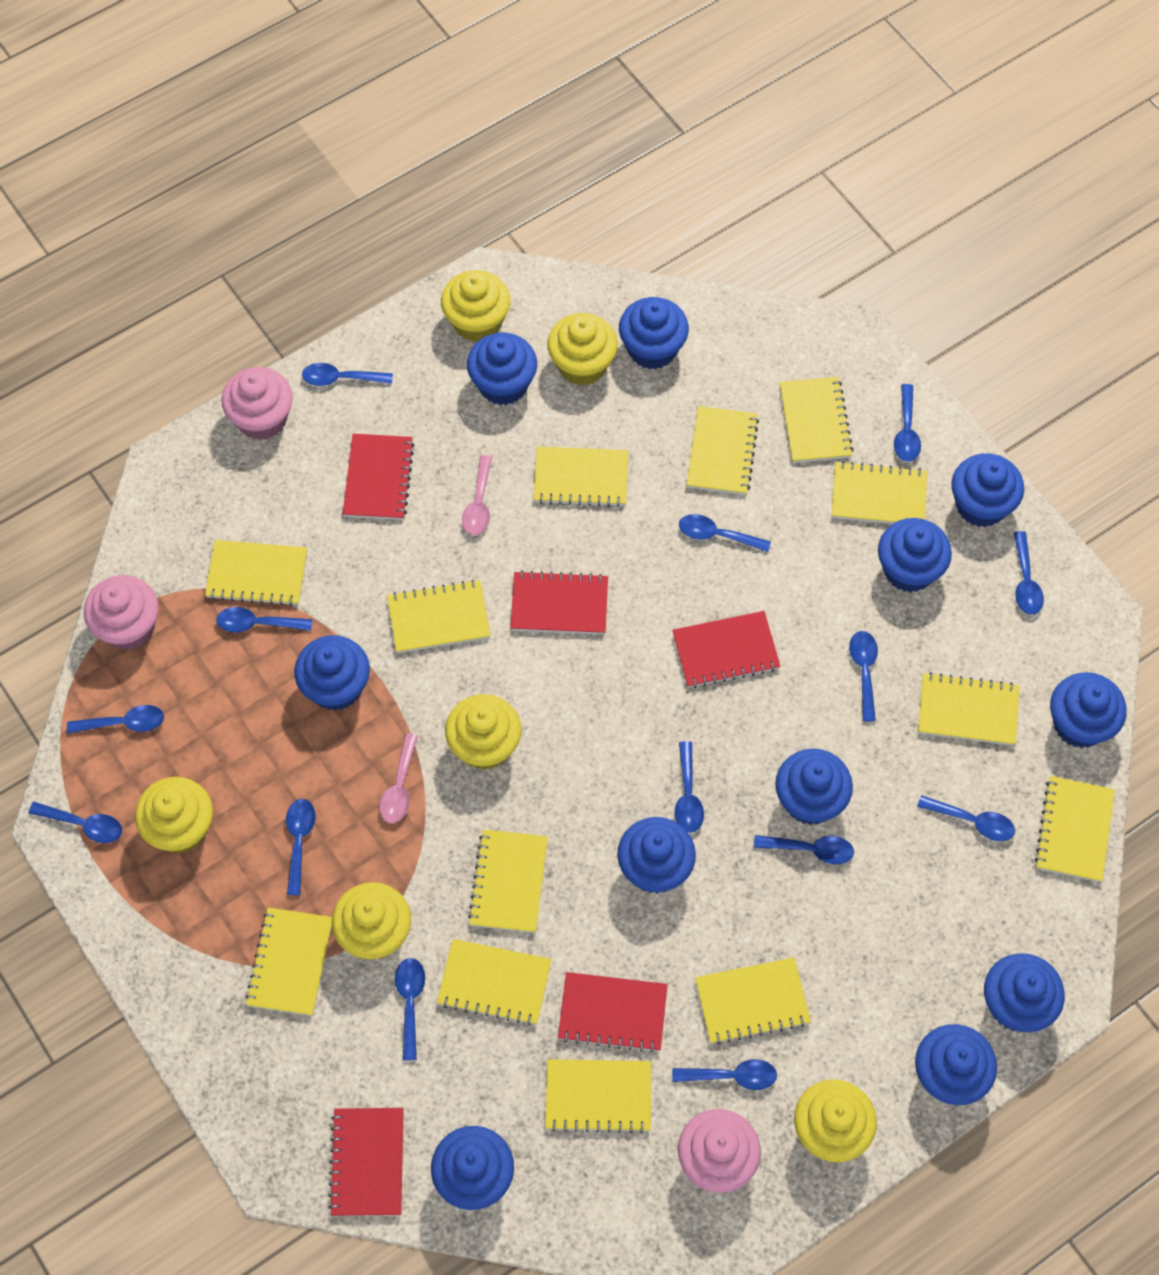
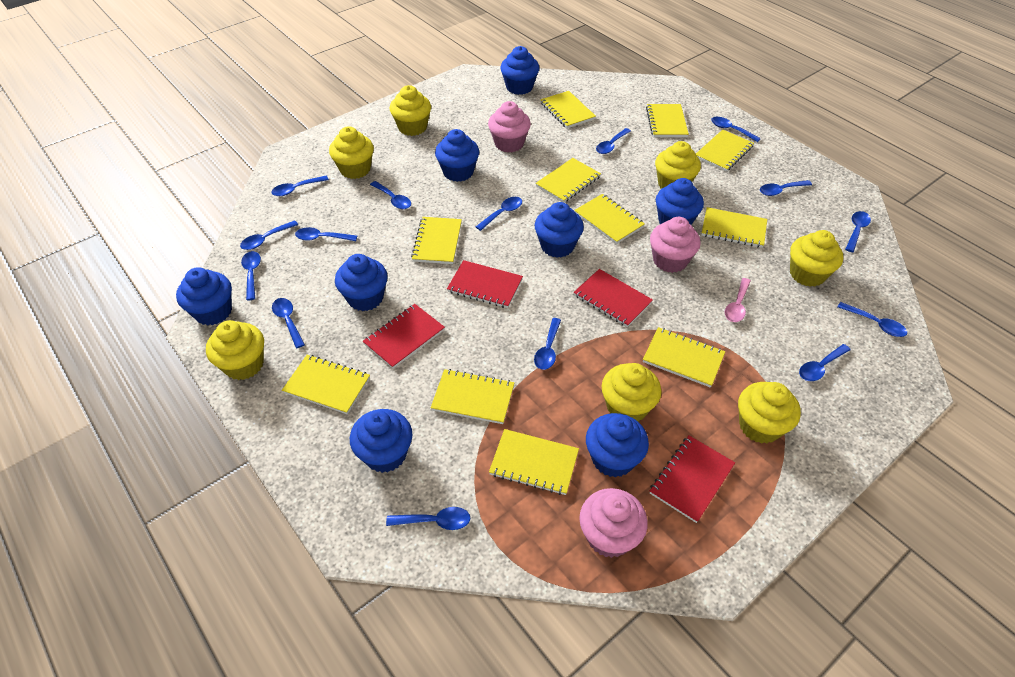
blue cupcake: [294,635,370,711] [431,1126,514,1210] [467,333,537,405] [617,817,696,894] [619,297,689,370] [775,749,853,825] [878,518,952,593] [915,1024,997,1105] [951,453,1024,527] [984,953,1065,1032] [1050,672,1127,748] = 11 -> [176,267,232,326] [335,254,388,311] [350,409,413,473] [435,129,479,182] [500,46,539,95] [535,202,584,258] [586,413,649,477] [656,178,704,225] = 8
blue spoon: [29,802,122,843] [67,705,164,734] [216,607,312,633] [286,799,315,895] [302,363,393,386] [395,958,425,1061] [672,1059,777,1090] [675,741,704,833] [679,514,771,552] [754,835,854,864] [849,631,878,722] [894,384,921,462] [917,795,1015,841] [1014,531,1044,615] = 14 -> [240,220,298,250] [241,251,261,300] [271,176,329,196] [272,298,305,348] [295,227,357,241] [370,181,411,209] [386,507,470,530] [476,197,522,231] [534,318,561,370] [596,128,631,154] [711,117,761,142] [760,180,812,196] [799,344,851,381] [837,302,907,337] [845,211,871,252] = 15
pink spoon: [379,733,418,823] [462,455,492,535] = 2 -> [725,278,751,322] = 1
red notebook: [328,1108,404,1216] [343,434,414,520] [510,571,608,634] [558,972,668,1053] [672,611,781,688] = 5 -> [363,304,445,369] [447,260,523,308] [574,269,653,327] [650,436,735,523] = 4
yellow cupcake: [135,777,213,853] [332,882,411,960] [441,270,510,342] [445,694,521,770] [547,313,618,386] [794,1079,877,1162] = 6 -> [206,320,264,380] [329,126,374,179] [390,85,431,136] [602,363,661,422] [655,141,701,189] [738,382,801,444] [790,230,843,287] = 7
yellow notebook: [205,540,307,606] [245,907,332,1016] [387,580,490,653] [437,939,552,1025] [468,829,548,933] [534,447,628,507] [545,1059,651,1133] [687,406,759,495] [695,958,811,1044] [780,377,854,463] [831,461,927,524] [918,672,1019,746] [1035,776,1115,882] = 13 -> [282,355,370,414] [411,217,462,264] [431,369,515,424] [489,429,579,495] [536,158,601,202] [540,91,596,128] [574,194,645,244] [643,327,725,388] [646,104,689,137] [696,130,754,171] [701,207,767,248] = 11

